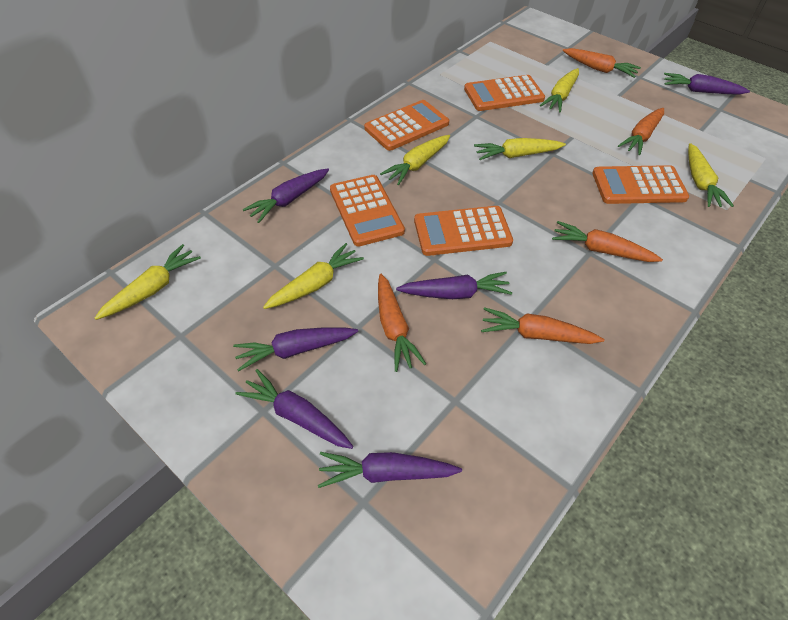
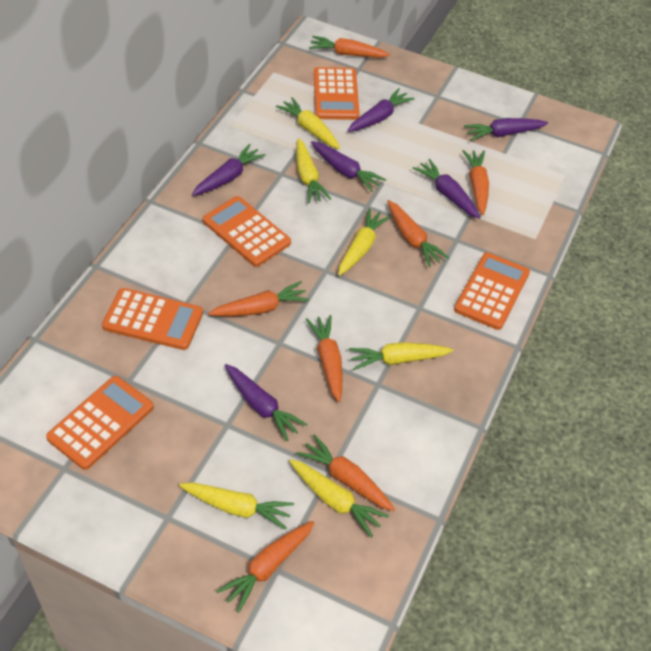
orange carrot: [378,274,426,372] [481,307,604,344] [552,221,663,262] [563,48,641,78] [618,108,664,155] = 5 -> [208,281,310,316] [216,521,315,613] [297,434,395,511] [305,315,343,402] [309,36,390,58] [387,200,449,267] [462,150,489,215] = 7

